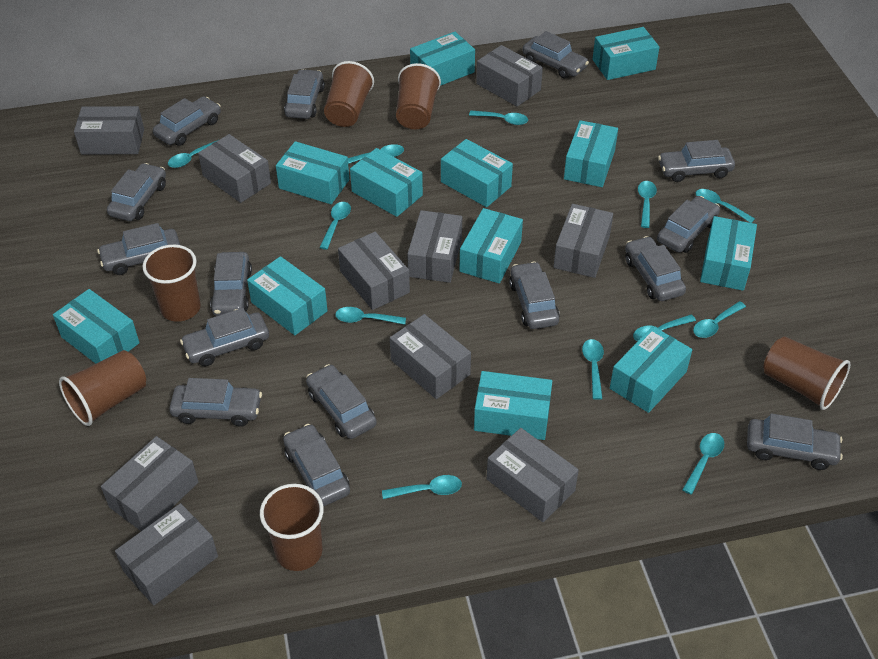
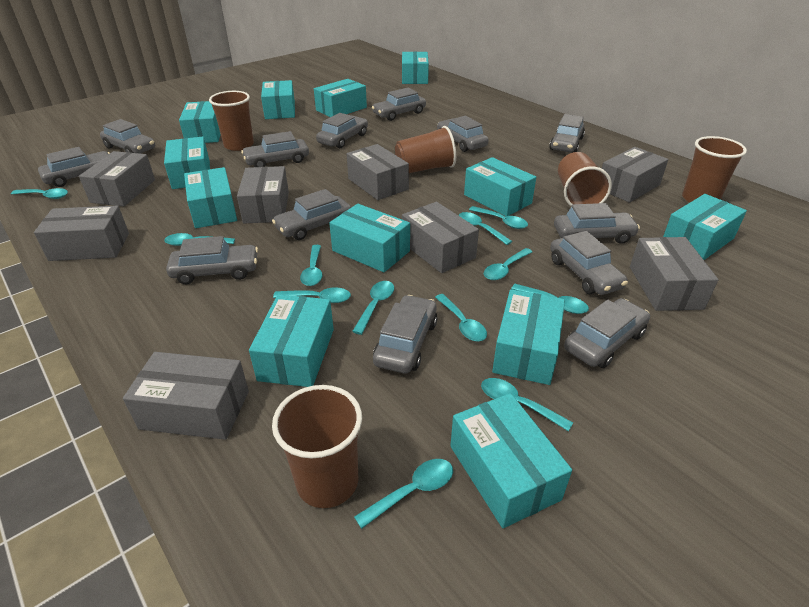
brown cup: [59,350,146,426] [143,245,201,322] [260,484,324,571] [324,61,374,127] [396,63,441,129] [763,336,851,410] = 6 -> [209,91,254,151] [272,385,362,508] [395,126,456,173] [558,152,612,206] [682,136,747,203] = 5
grey box: [74,106,144,155] [101,436,198,531] [115,503,218,605] [198,134,271,203] [338,232,410,310] [390,314,471,399] [407,210,462,283] [476,45,543,107] [487,428,579,522] [554,204,613,278] = 10 -> [34,206,129,261] [79,151,155,206] [123,352,249,440] [237,166,289,223] [347,144,409,200] [402,202,479,273] [602,147,668,203] [630,237,719,311] = 8
grey car: [97,223,180,275] [107,163,166,221] [153,96,221,146] [169,378,262,427] [180,308,269,366] [210,252,252,316] [283,424,350,506] [284,69,325,119] [306,364,377,439] [509,262,560,329] [523,31,589,79] [625,236,686,301] [657,196,720,253] [658,140,735,182] [747,413,843,470] = 15 -> [38,147,110,187] [100,119,155,154] [166,236,258,284] [241,131,309,167] [272,189,351,240] [316,113,368,148] [372,88,426,121] [373,295,437,374] [437,116,489,152] [549,114,585,153] [550,231,628,295] [554,203,640,244] [564,298,650,368] = 13

